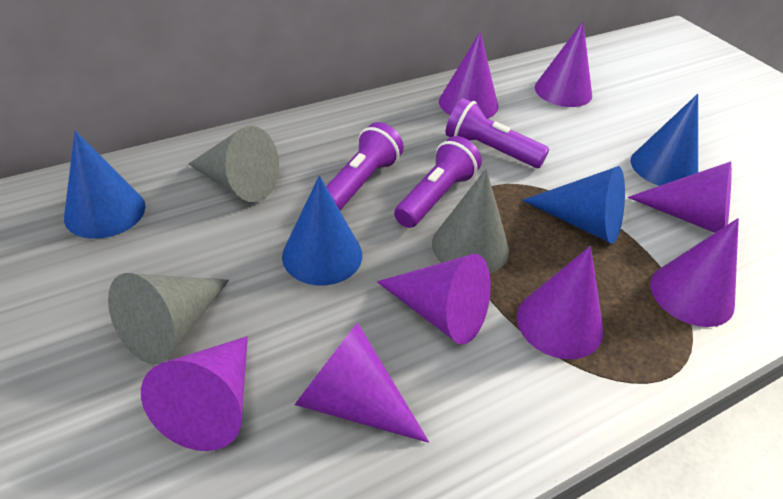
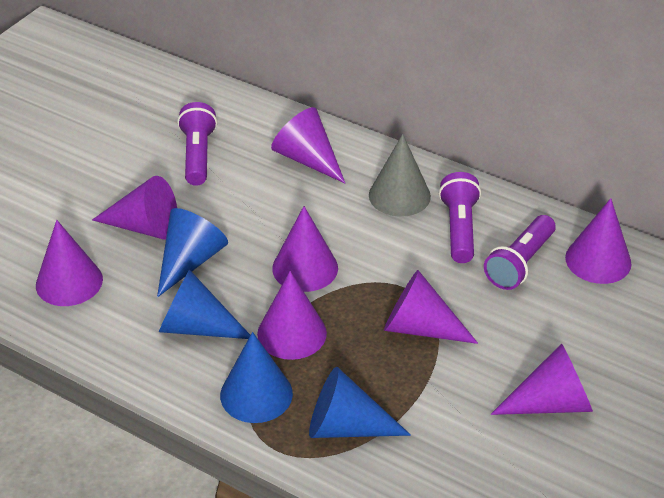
grey cone: [108,273,229,364] [189,126,279,202] [432,169,509,273] = 3 -> [369,134,431,217] = 1

